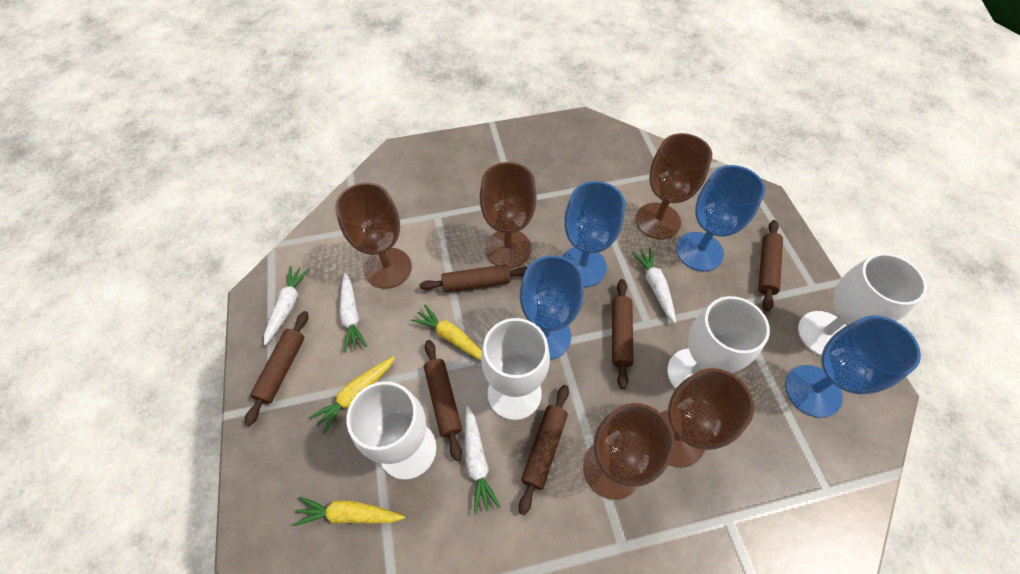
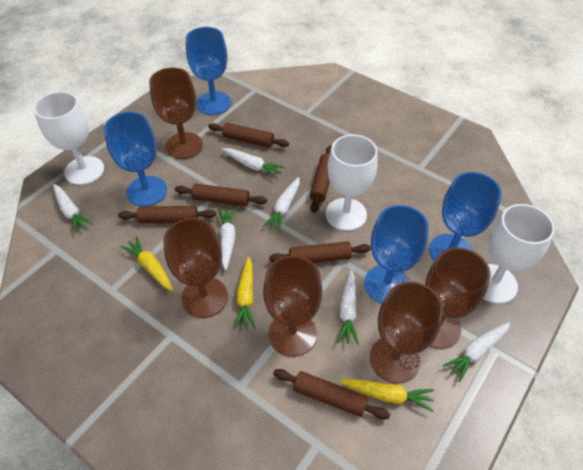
white carrot: [264,266,310,345] [340,273,367,352] [465,406,500,514] [632,248,676,323] = 4 -> [53,184,93,233] [218,208,236,270] [222,148,285,178] [263,177,300,232] [337,270,359,345] [443,322,510,382] = 6
white goblet: [346,381,437,480] [481,318,550,420] [667,296,770,389] [798,253,927,356] = 4 -> [34,91,104,185] [326,134,378,231] [484,204,555,304] = 3

